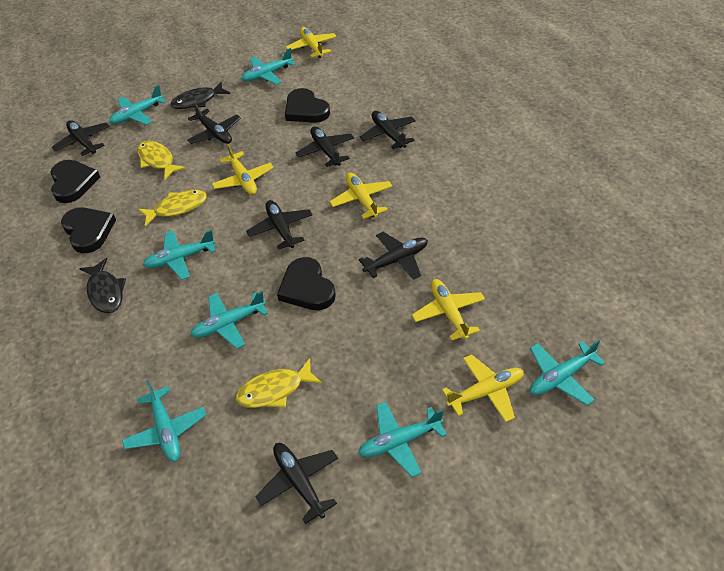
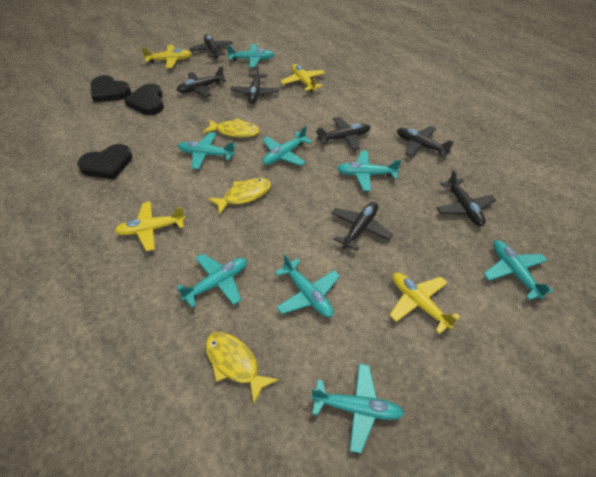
black fish: [79,258,126,313] [170,82,230,109] = 2 -> none = 0
black heart: [50,160,100,203] [61,208,116,253] [277,257,336,310] [285,88,330,123] = 4 -> [78,144,132,180] [91,75,131,102] [124,84,164,115] = 3
turquoise plane: [109,85,166,125] [122,380,206,461] [143,230,216,280] [191,291,268,349] [241,48,296,85] [358,402,447,477] [530,340,605,405] = 7 -> [177,254,247,307] [178,132,236,169] [226,44,275,68] [262,126,312,166] [275,254,340,317] [311,364,404,453] [337,151,401,191] [484,240,553,300] = 8
yellow plane: [212,144,274,195] [286,27,337,58] [329,172,393,219] [412,279,485,341] [442,354,524,422] = 5 -> [115,202,186,251] [141,45,192,68] [281,64,325,92] [390,273,460,334] = 4

